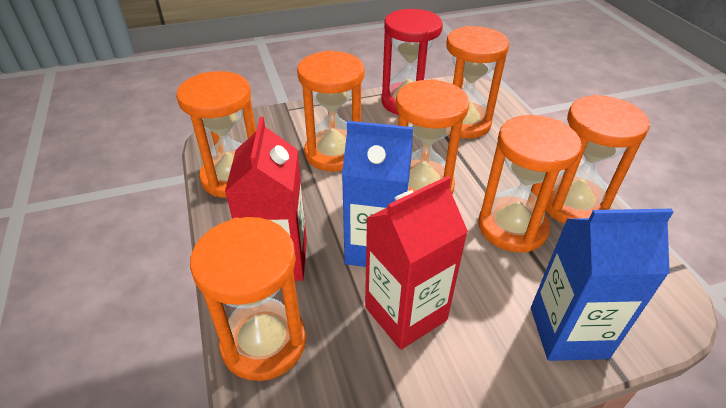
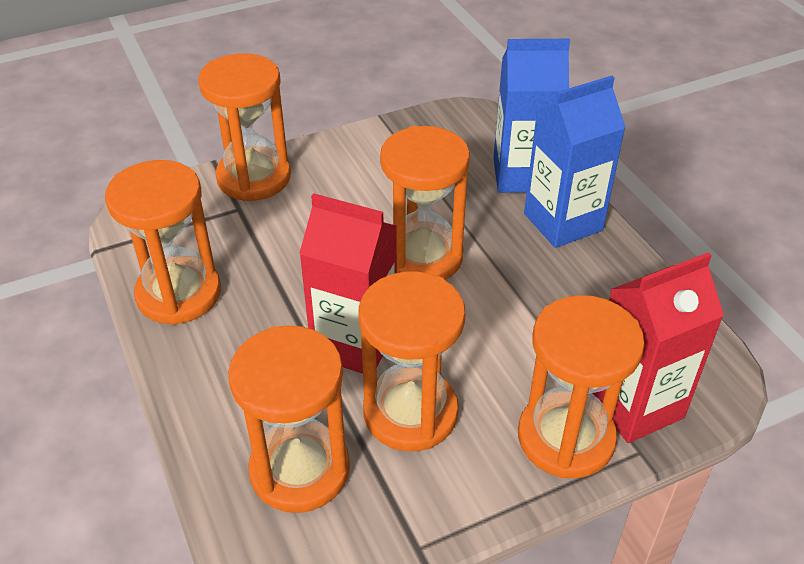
orange hourglass: [176,71,256,198] [190,217,306,381] [297,50,364,172] [396,79,469,195] [446,26,509,139] [478,115,582,253] [545,95,650,224] = 7 -> [105,160,221,325] [198,53,291,201] [228,326,350,513] [358,271,465,451] [380,126,470,280] [518,295,645,479] = 6
red hourglass: [381,9,443,115] = 1 -> none = 0

